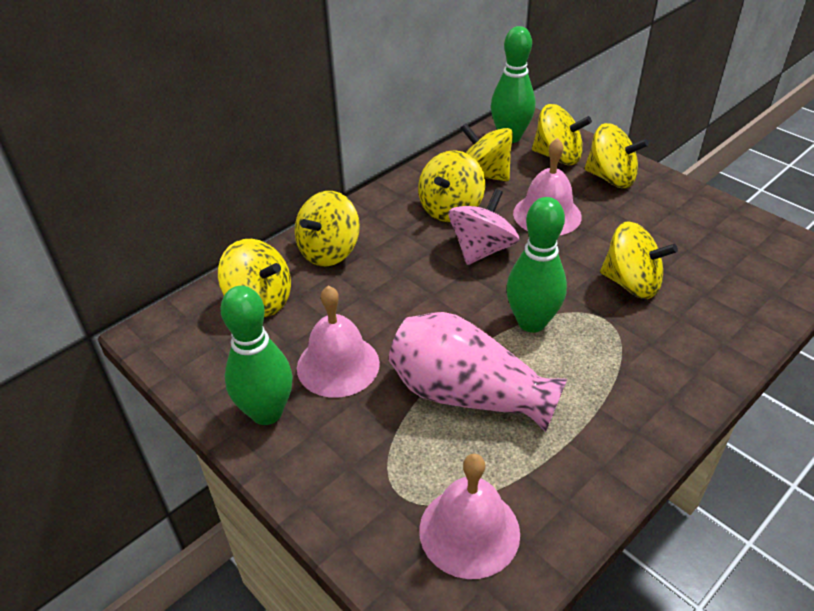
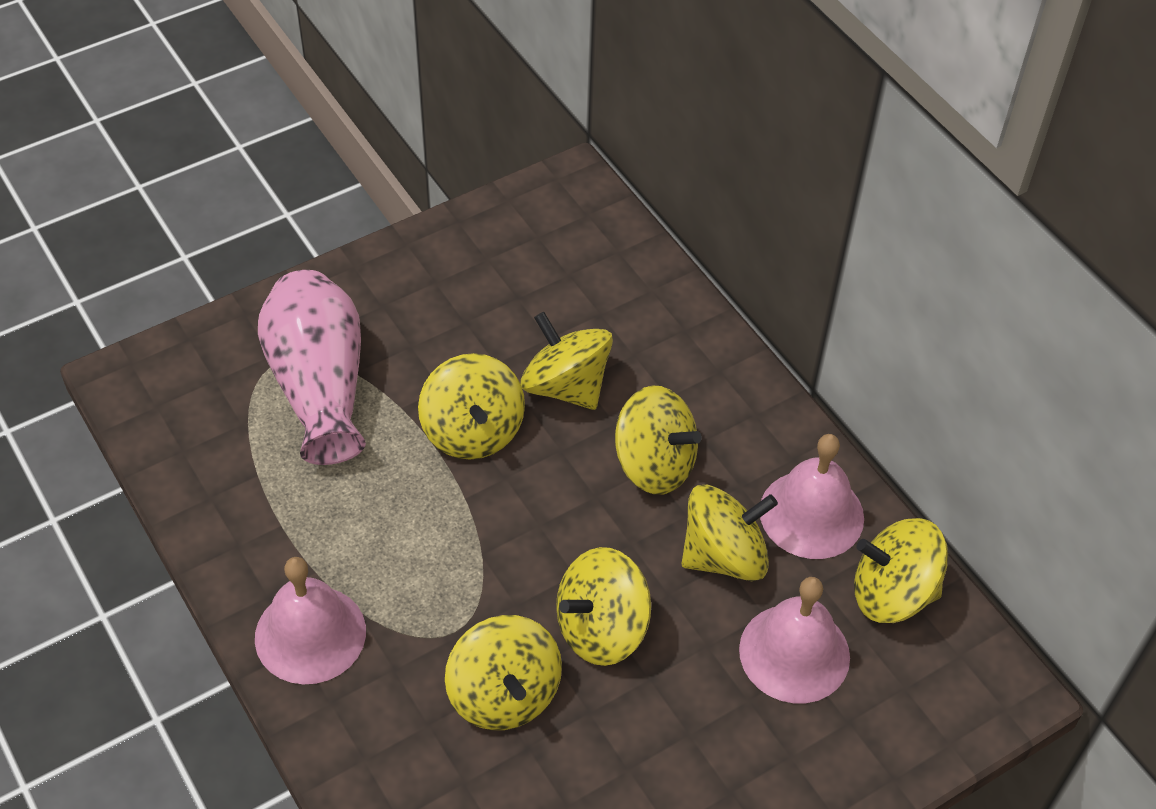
green bowling pin: [220,286,293,425] [491,26,535,143] [506,197,567,333] = 3 -> none = 0
pink spinning top: [449,189,519,265] = 1 -> none = 0

